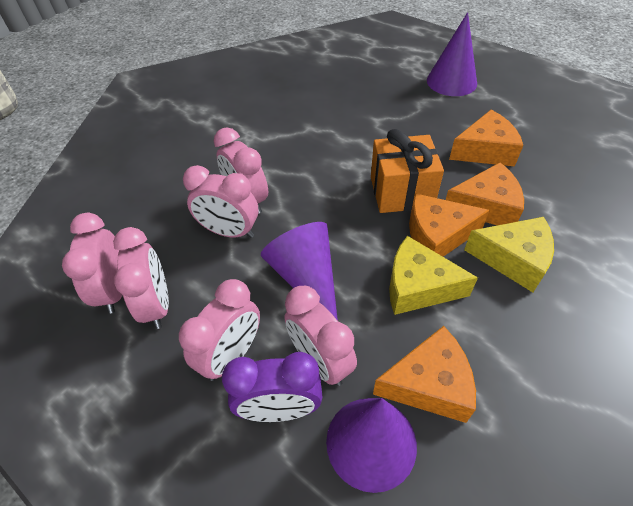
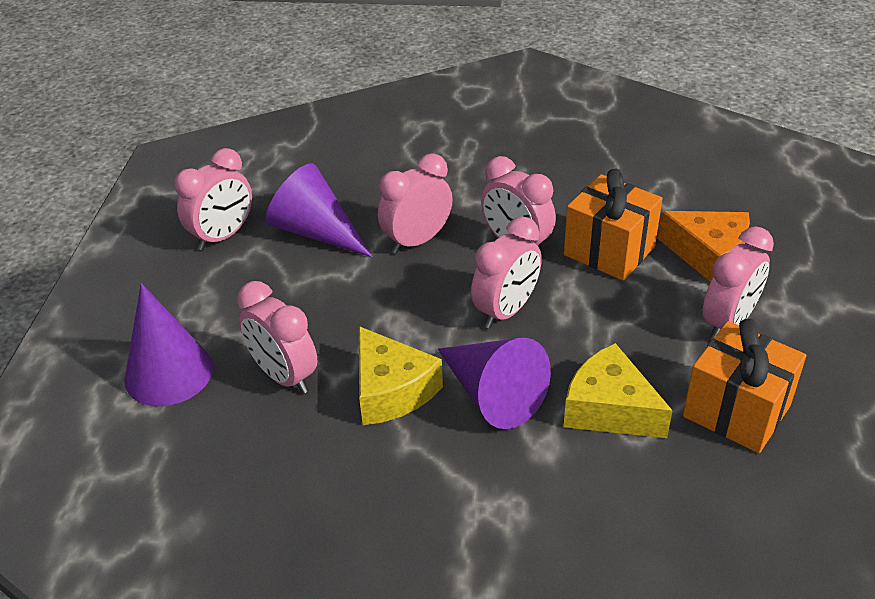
orange cheese: [373,326,476,423] [409,193,490,257] [446,162,524,225] [449,110,523,167] = 4 -> [657,211,750,282] = 1
orange gift: [371,129,444,213] = 1 -> [564,169,662,281] [683,318,806,453] = 2
purple clock: [222,352,322,422] = 1 -> none = 0

